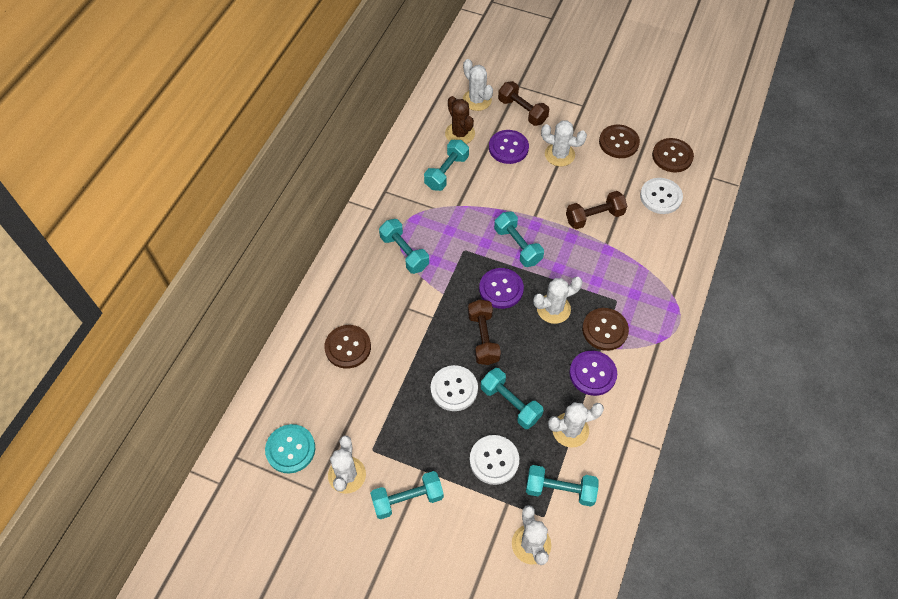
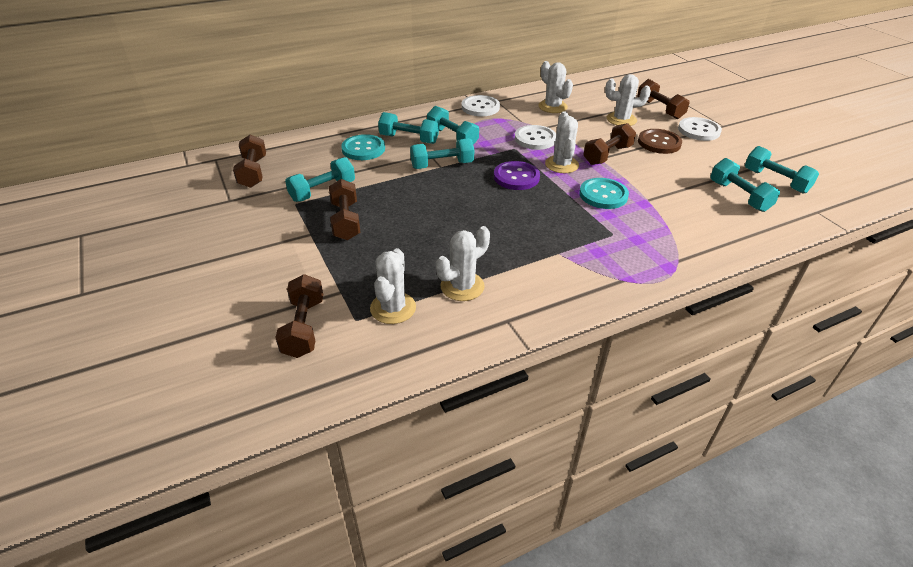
brown button: [324,325,371,369] [582,308,629,351] [599,125,640,158] [652,138,694,172] = 4 -> [638,129,682,154] = 1
brown cactus: [445,96,475,144] = 1 -> none = 0
brown dumbbell: [468,299,501,365] [498,81,549,126] [566,191,627,229] = 3 -> [233,135,266,188] [275,274,323,358] [329,179,360,240] [583,123,636,165] [637,79,690,119] = 5
purple button: [479,268,524,309] [489,130,529,164] [569,351,617,396] = 3 -> [494,161,540,190] = 1
turquoise button: [265,424,315,474] = 1 -> [341,134,385,160] [579,178,629,209] = 2
white cactus: [328,436,366,494] [463,59,493,111] [512,505,551,565] [533,277,583,324] [541,120,587,166] [548,402,604,448] = 6 -> [370,248,416,324] [436,226,490,301] [539,61,573,113] [545,111,579,173] [605,74,651,126] = 5

